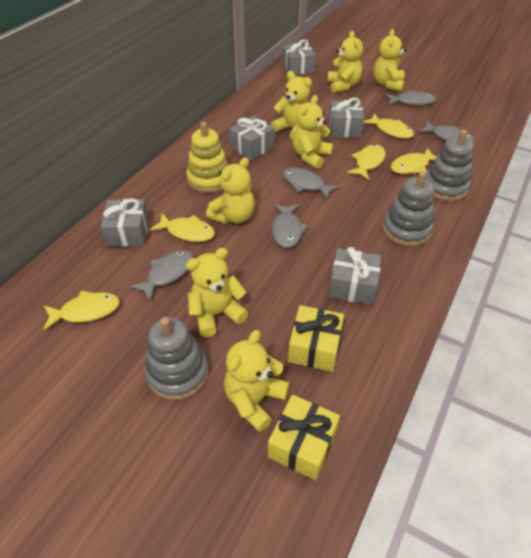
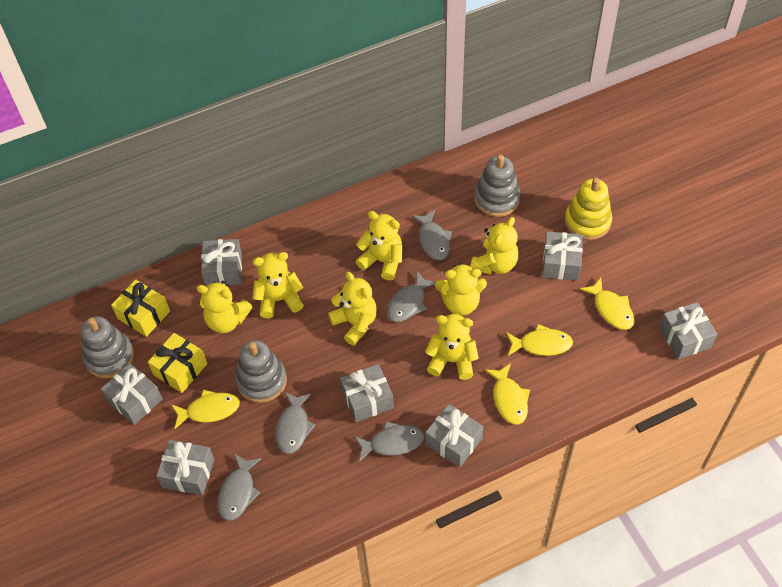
grey gift: [101,199,149,247] [229,116,275,161] [283,39,316,75] [329,98,364,137] [329,247,381,305] = 5 -> [101,363,163,425] [156,440,215,495] [201,239,242,287] [340,364,394,422] [425,404,483,468] [542,231,583,281] [659,302,717,359] = 7
yellow fish: [43,291,120,330] [150,213,215,242] [347,144,386,180] [364,113,414,139] [391,148,437,174] = 5 -> [171,390,240,429] [485,363,530,424] [506,324,573,356] [580,278,635,330] = 4

